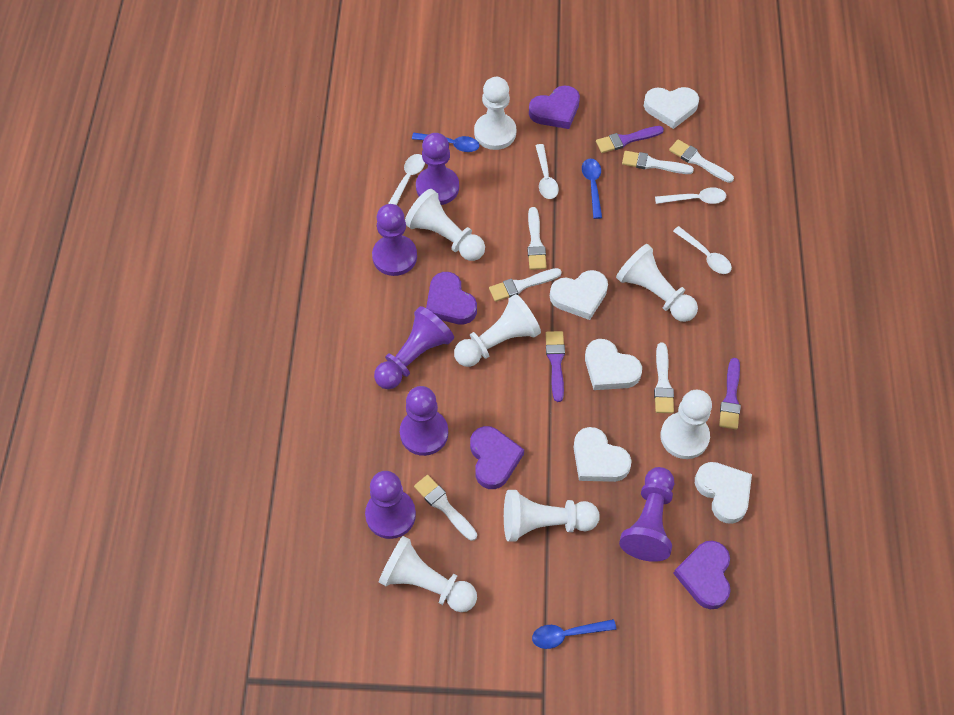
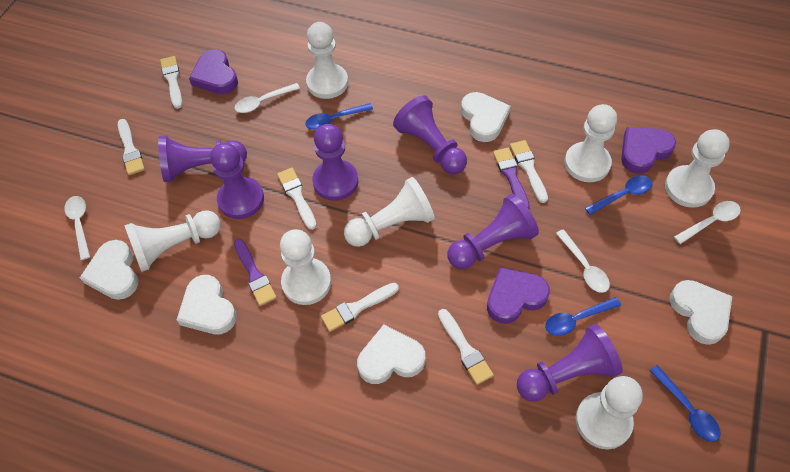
blue spoon: [412,133,479,152] [532,619,616,649] [582,159,602,219] = 3 -> [305,103,373,130] [545,297,621,336] [585,175,652,215] [649,365,721,442] = 4
purple brush: [545,331,565,402] [596,126,664,153] [719,358,741,429] = 3 -> [234,239,277,306] [493,148,530,209] = 2
purple heart: [426,272,477,324] [470,426,524,489] [529,86,580,129] [673,541,731,609] = 4 -> [189,49,238,94] [487,267,550,324] [621,127,676,174] = 3

